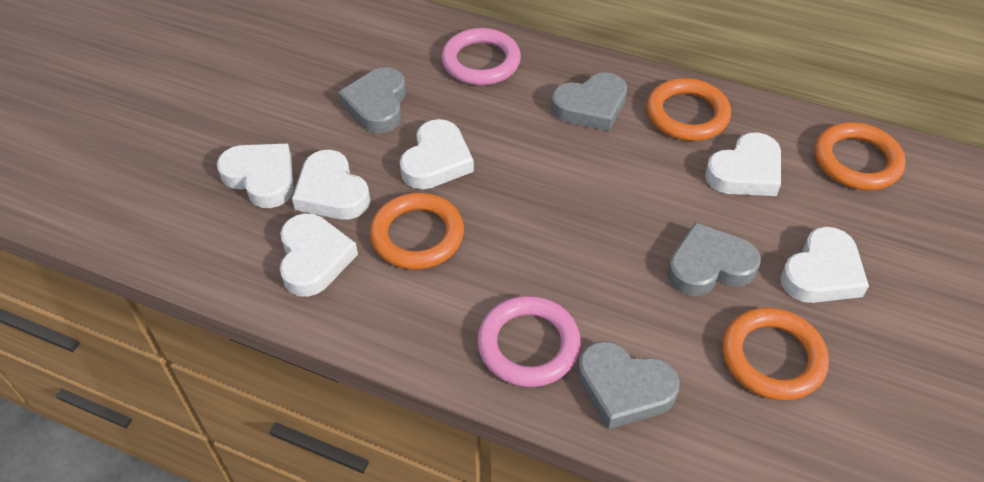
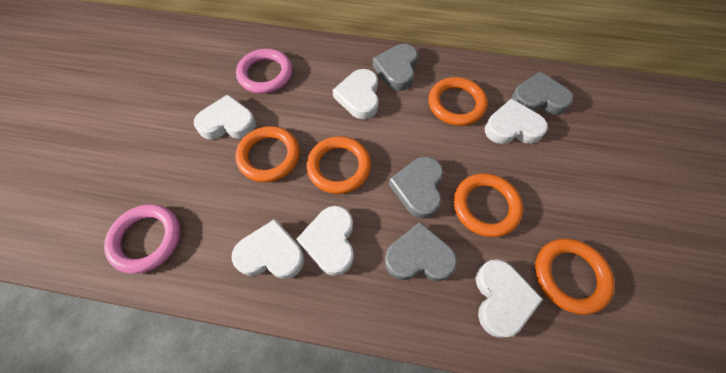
orange ring: [370,193,464,269] [646,78,731,141] [722,307,829,401] [814,122,906,190] = 4 -> [236,126,300,182] [307,136,371,194] [428,77,487,126] [453,173,523,237] [535,239,615,315] = 5

